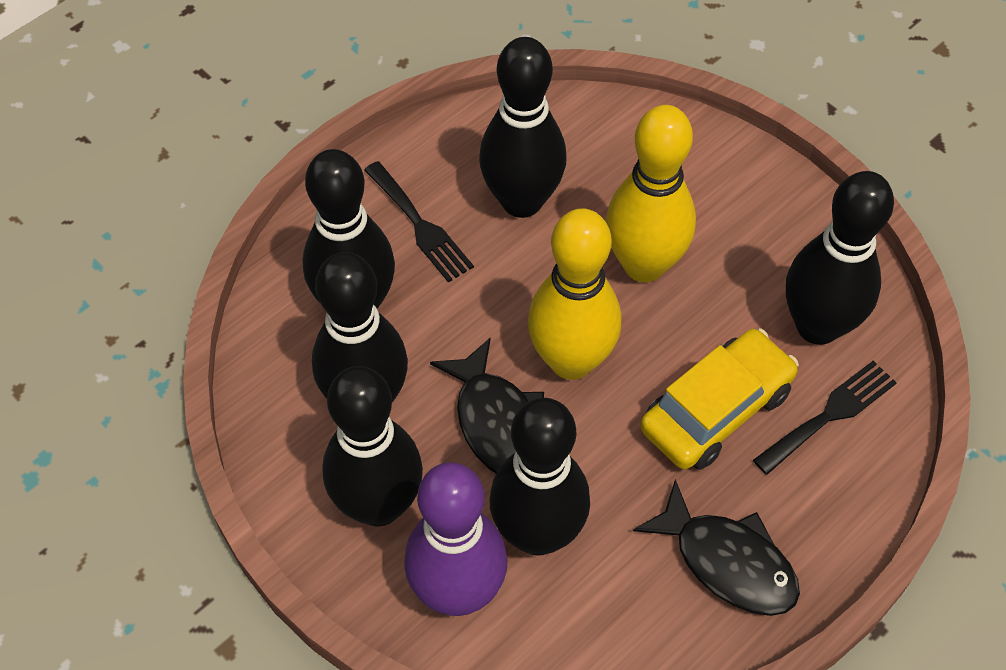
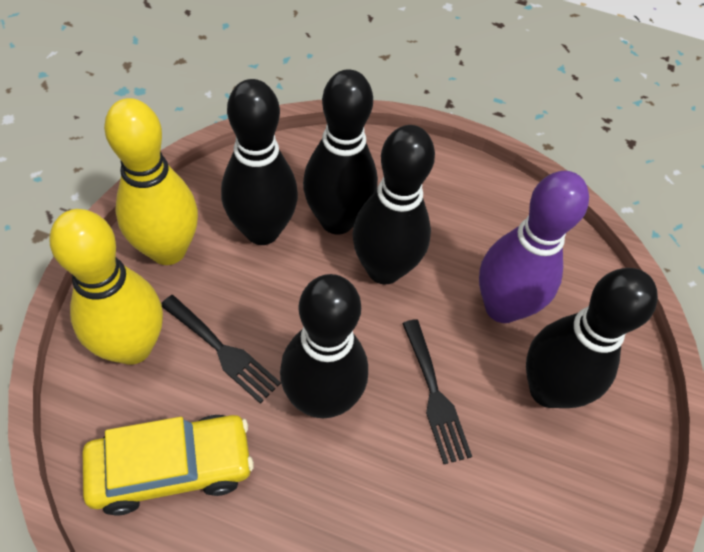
black bowling pin: [303,149,395,309] [312,252,408,402] [322,366,423,526] [479,37,567,218] [489,398,590,555] [786,171,894,345] = 6 -> [221,79,298,245] [280,274,368,418] [303,70,378,235] [352,125,435,284] [526,268,658,408] = 5
black fish: [430,337,544,473] [633,479,800,616] = 2 -> none = 0

